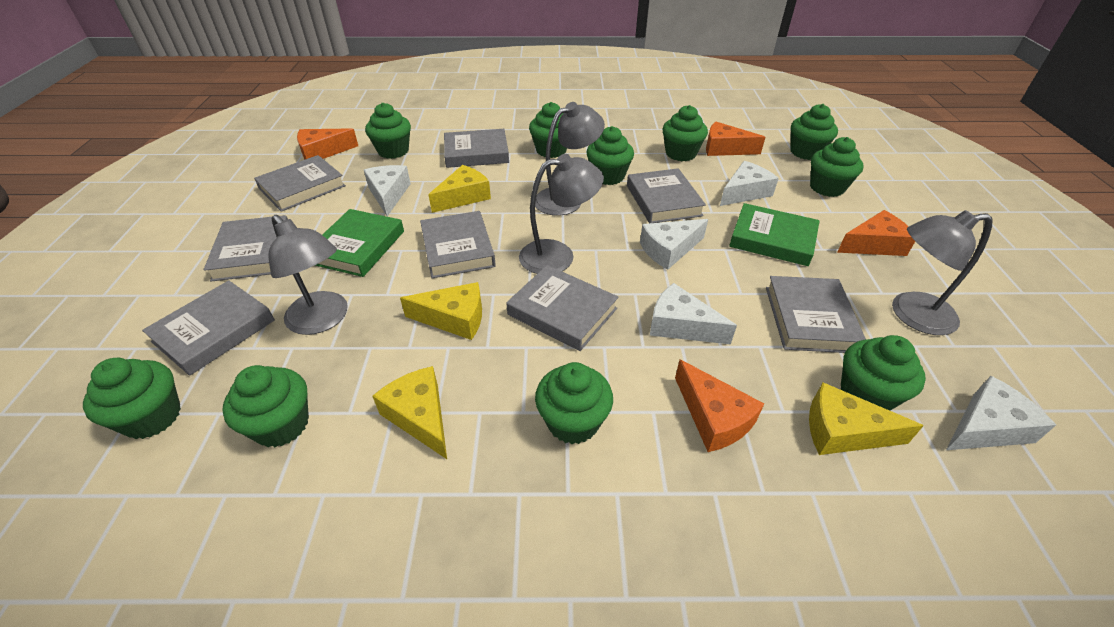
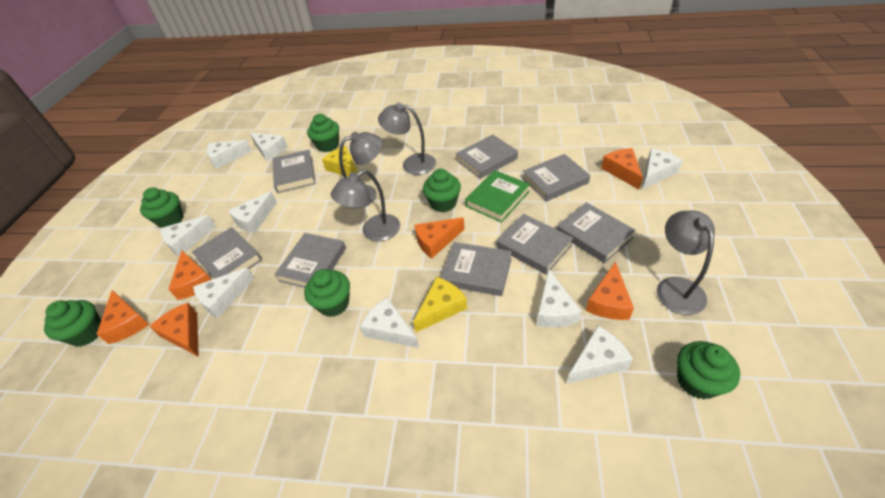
green book: [315,209,404,277] [729,203,820,266] = 2 -> [465,170,530,223] = 1
green cupcake: [83,358,181,439] [222,365,309,447] [365,103,411,159] [529,102,567,158] [535,362,613,444] [586,126,634,185] [662,105,708,161] [790,104,838,160] [810,137,864,197] [841,335,926,411] = 10 -> [44,300,101,347] [140,187,184,228] [304,269,350,317] [307,114,339,152] [423,169,461,212] [677,341,740,399] = 6
orange cheese: [297,128,358,159] [675,360,764,452] [706,122,766,156] [837,210,915,256] = 4 -> [97,290,149,344] [149,303,199,357] [168,251,211,300] [414,217,465,259] [586,261,634,320] [601,148,643,189] = 6
white cheese: [364,165,411,216] [640,219,708,270] [650,283,737,344] [720,161,779,206] [946,376,1056,450] = 5 -> [161,215,216,257] [193,267,254,318] [207,140,252,169] [228,191,277,233] [250,133,288,161] [360,297,419,348] [536,269,581,327] [566,326,633,384] [642,148,683,189] = 9
yellow cheese: [373,366,447,459] [400,282,482,340] [428,165,491,213] [809,382,924,455] = 4 -> [322,146,358,177] [413,277,467,332] = 2

